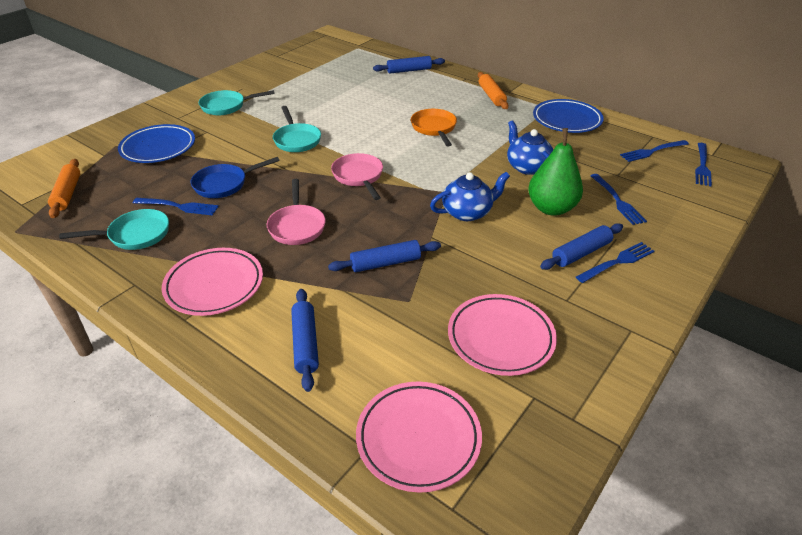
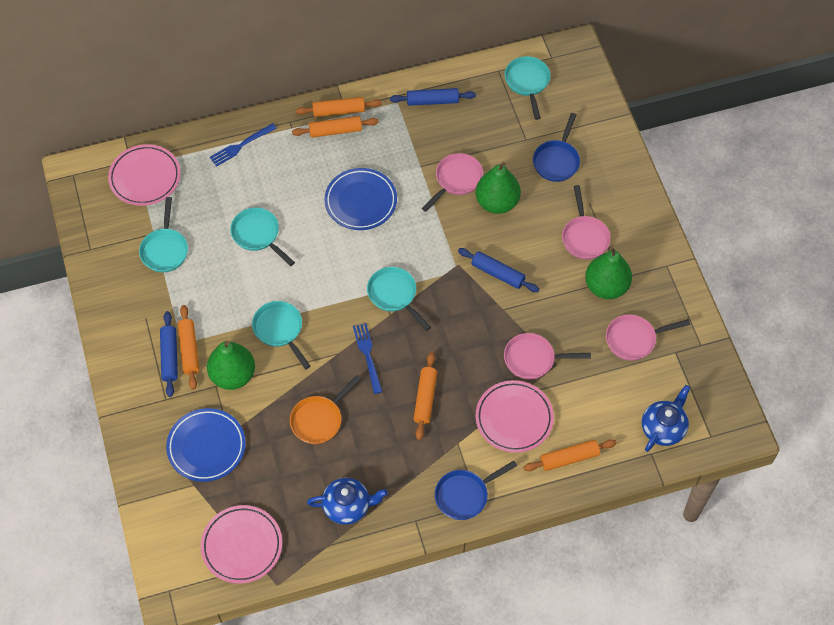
blue fork: [133,198,219,216] [576,242,654,283] [591,174,647,225] [620,140,689,162] [695,143,712,186] = 5 -> [210,123,277,167] [353,323,382,394] = 2
blue pan: [191,157,280,198] = 1 -> [435,461,517,520] [533,113,580,182] = 2
blue rolling pin: [291,289,319,392] [328,240,441,272] [373,56,445,74] [540,223,623,270] = 4 -> [160,311,178,397] [390,88,476,106] [458,248,539,292] = 3
green pear: [528,128,583,216] = 1 -> [207,340,255,390] [476,162,521,214] [585,246,632,299] = 3
orange rolling pin: [48,159,80,218] [478,72,509,109] = 2 -> [178,305,200,390] [292,116,379,138] [295,97,382,117] [414,352,437,440] [524,439,617,471] = 5
pink pan: [267,179,326,245] [331,153,383,200] = 2 -> [422,153,483,212] [504,333,591,380] [562,185,611,260] [606,315,690,361] = 4
turquoise pan: [59,209,169,250] [199,90,275,115] [273,106,321,152] = 3 -> [139,197,188,272] [230,208,295,266] [252,301,311,369] [367,267,431,331] [505,56,551,120] = 5

